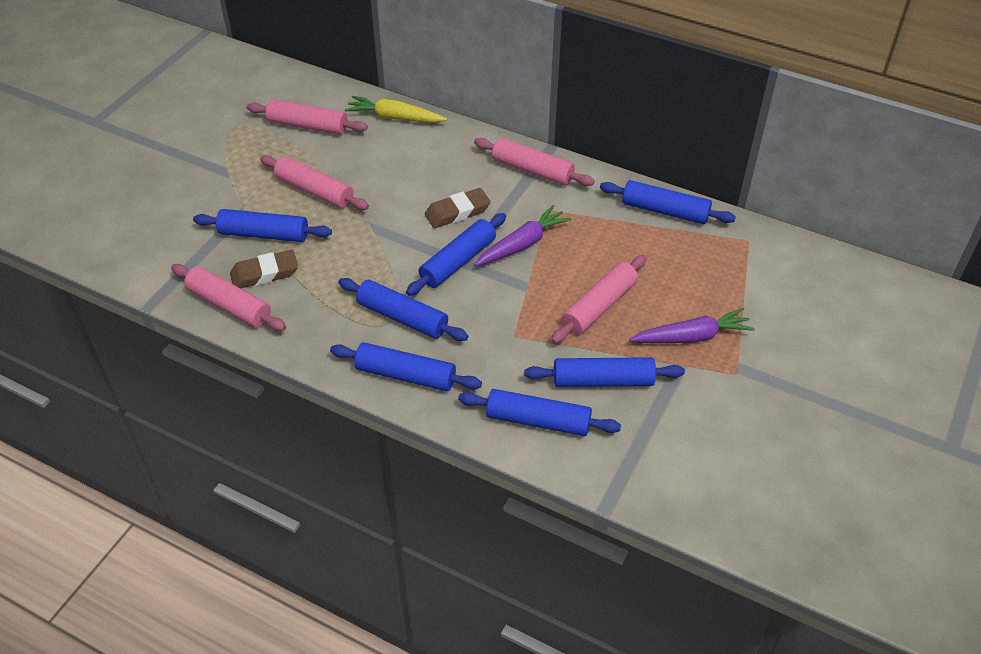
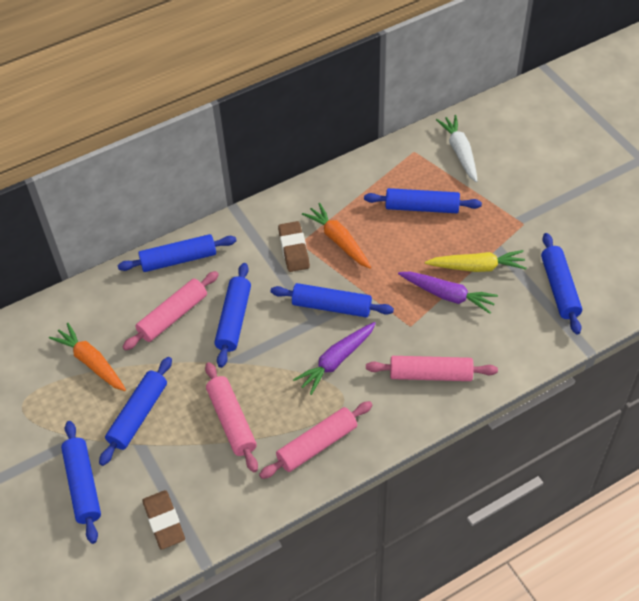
orange carrot: none = 0 -> [49,323,126,391] [302,203,371,269] = 2
pink rolling pin: [171,264,286,331] [247,99,368,135] [260,155,369,210] [474,138,594,186] [551,255,646,344] = 5 -> [123,271,219,351] [205,362,258,472] [259,401,372,479] [366,356,498,381] = 4
white carrot: none = 0 -> [436,115,478,182] = 1

